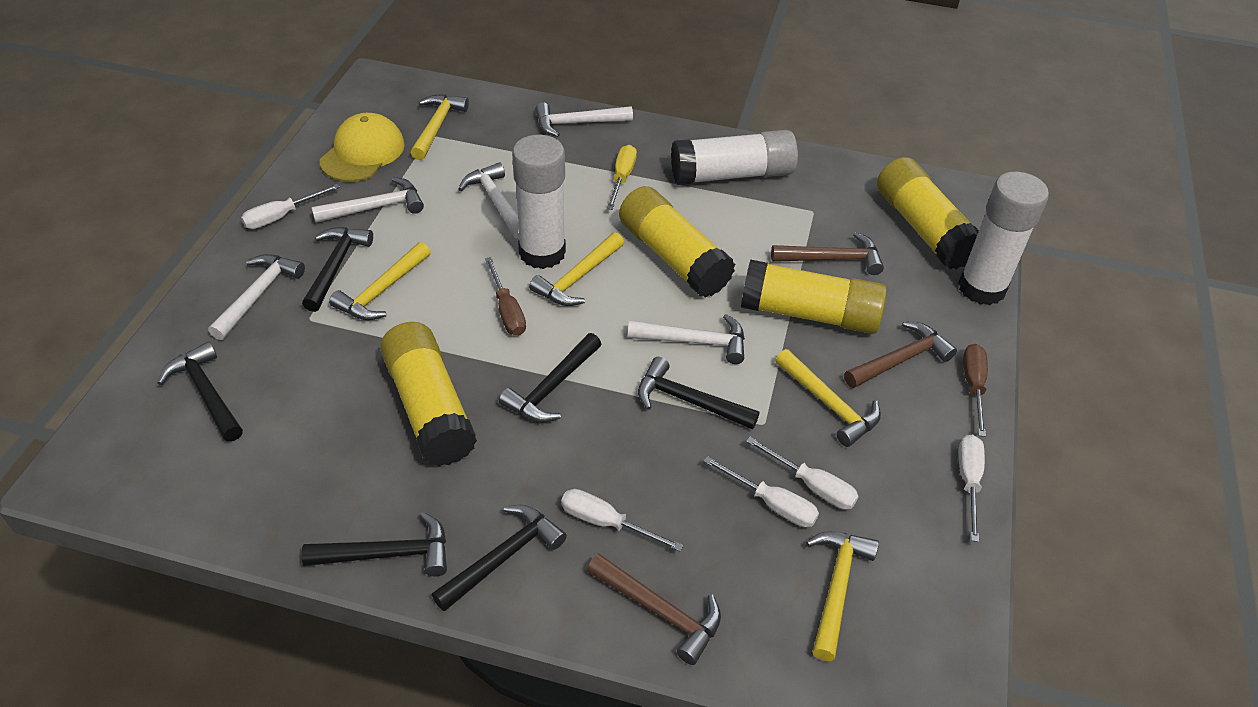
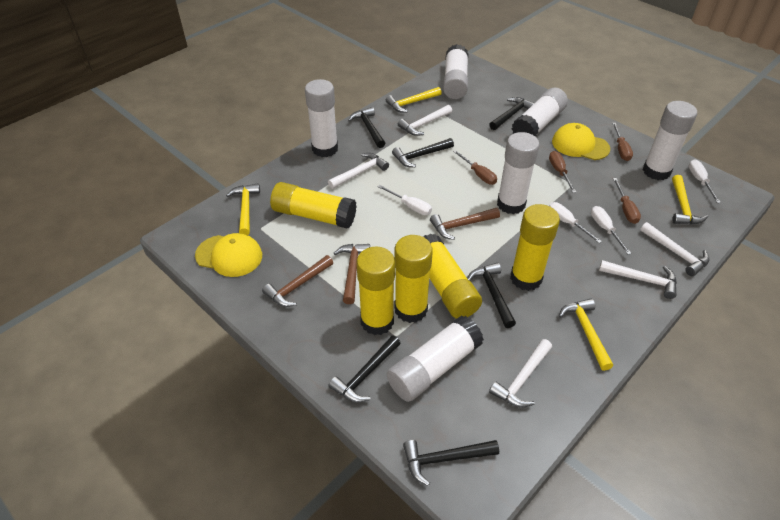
brown screwdriver: [485,257,526,336] [963,344,988,437] = 2 -> [453,150,497,185] [549,151,576,193] [612,123,633,161] [613,178,641,224] = 4
white glue stick: [512,135,566,269] [671,130,798,185] [958,171,1049,305] = 3 -> [305,79,338,157] [387,315,484,402] [443,44,468,99] [497,132,540,214] [512,88,568,137] [643,101,697,180] = 6
white screwdriver: [241,184,340,229] [561,489,683,551] [703,456,819,527] [746,437,859,510] [959,435,985,542] = 5 -> [378,185,432,215] [549,202,602,243] [591,206,632,255] [689,159,721,203] = 4
yellow cap: [320,113,405,182] = 1 -> [195,233,262,277] [552,123,610,160] = 2
yellow glue stick: [380,322,477,466] [619,186,735,298] [741,259,887,334] [877,157,979,269] = 4 -> [270,182,357,228] [356,247,395,335] [394,235,433,323] [423,234,482,319] [510,204,560,291] = 5
yellow hammer: [329,242,431,320] [410,94,469,160] [529,232,624,306] [775,349,881,447] [806,531,879,661] = 5 -> [226,183,260,235] [386,87,442,112] [559,299,613,371] [672,175,708,225] = 4
yellow screwdriver: [607,145,637,210] = 1 -> none = 0

